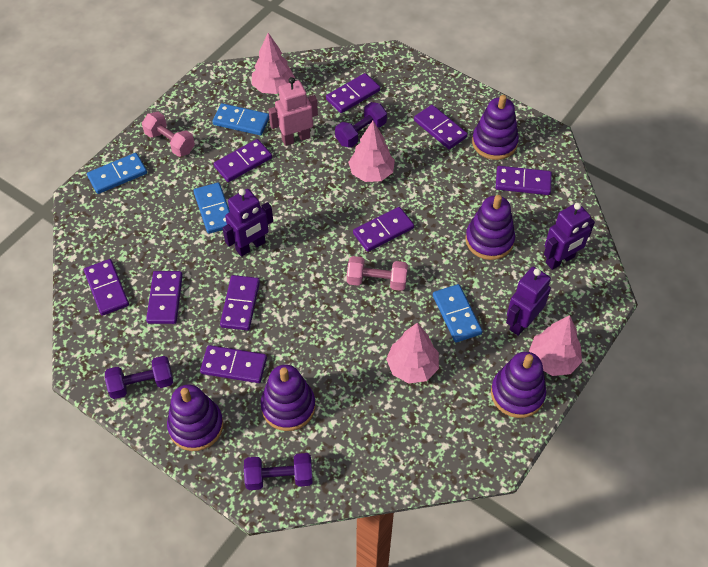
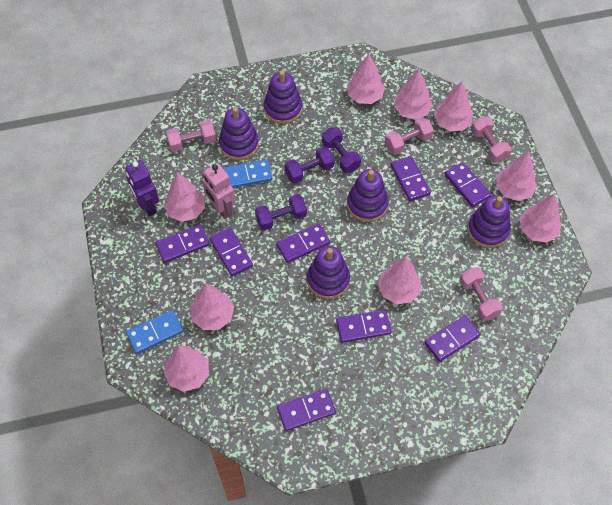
blue domino: [87,153,147,194] [194,182,230,234] [212,103,269,135] [433,284,482,342] = 4 -> [126,310,183,354] [223,160,272,188] = 2
pink dumbbell: [142,112,195,157] [347,256,408,291] = 2 -> [166,120,216,152] [385,117,434,155] [459,267,503,321] [471,117,512,163] = 4
pink tree: [252,33,295,94] [348,121,395,182] [386,323,439,383] [529,315,582,376] = 4 -> [164,172,205,222] [164,345,209,392] [190,284,234,330] [347,54,385,104] [378,256,421,304] [394,69,433,120] [434,81,473,131] [496,151,537,201] [519,193,562,243] = 9
purple domino: [84,259,129,316] [146,271,183,324] [200,345,267,383] [214,139,272,182] [220,275,260,331] [326,73,380,113] [353,207,414,252] [414,105,468,149] [495,166,552,195] = 9 -> [156,224,210,263] [210,227,253,276] [276,223,330,263] [277,389,336,431] [336,310,392,343] [391,156,431,201] [424,315,481,362] [445,162,491,207] = 8
purple robot: [222,189,273,257] [506,267,551,336] [544,203,595,270] = 3 -> [126,160,159,216] = 1

